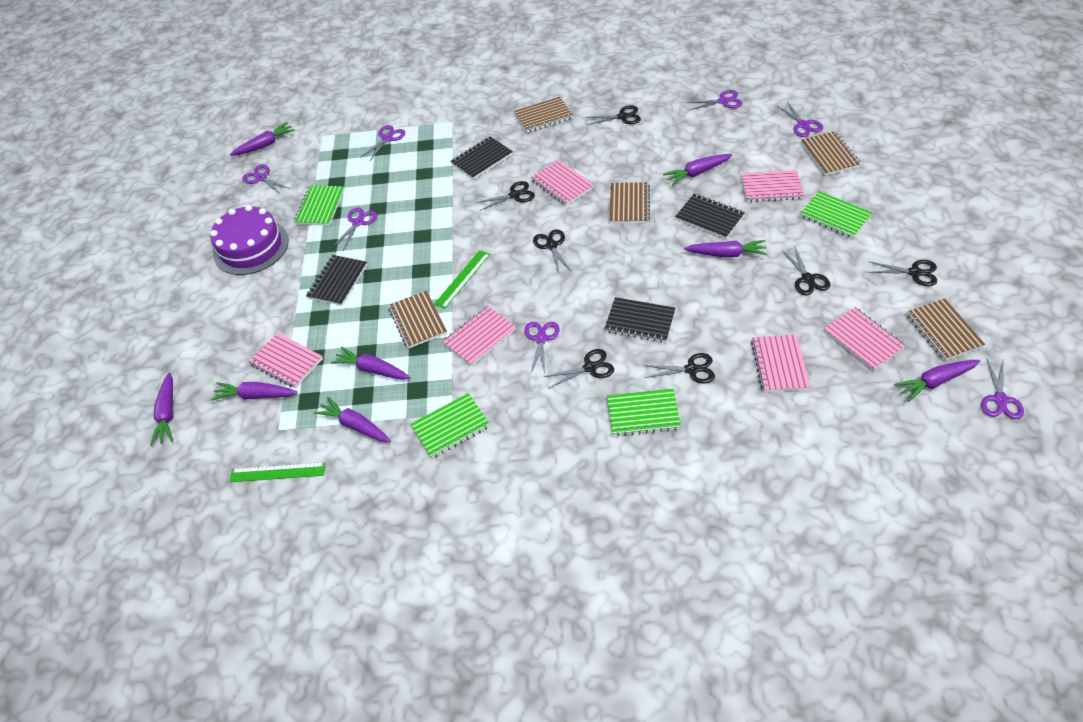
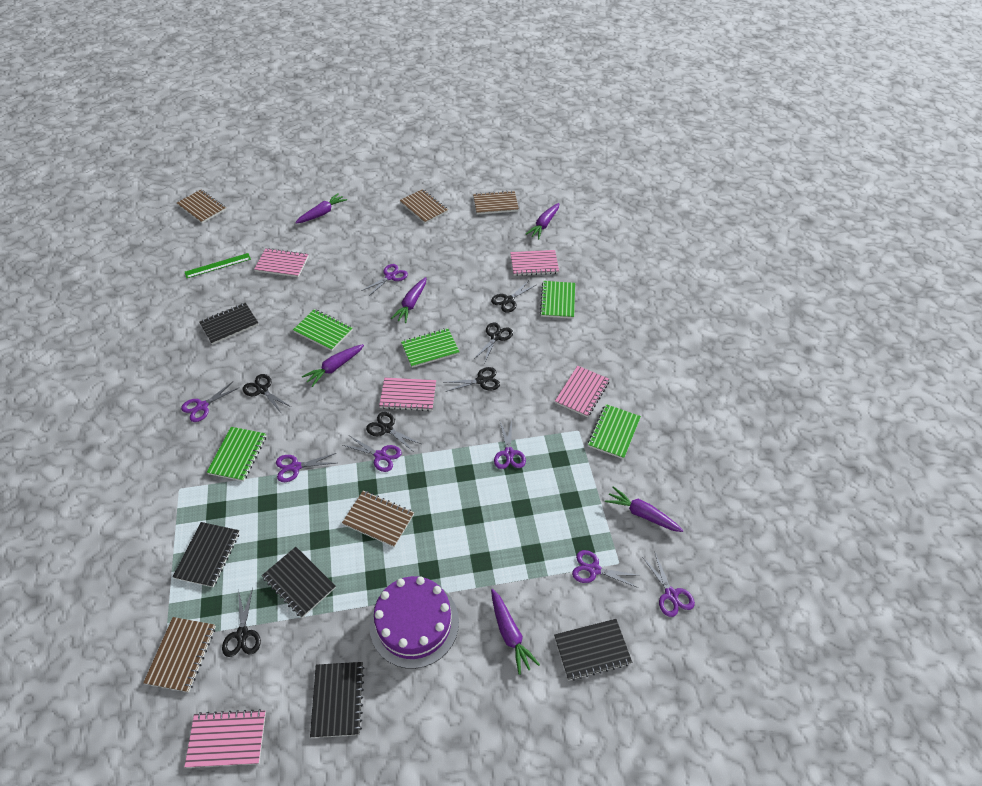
black notebook: [306,255,367,306] [451,136,513,179] [605,297,675,342] [675,194,745,239] = 4 -> [173,522,240,587] [199,303,259,345] [262,547,336,618] [310,662,364,738] [554,619,632,681] = 5
black scissors: [475,181,535,211] [533,229,571,274] [543,349,614,388] [585,105,641,125] [643,353,715,384] [782,248,830,295] [868,260,937,286] = 7 -> [222,588,261,657] [243,374,291,414] [366,412,421,451] [445,367,500,392] [474,323,513,363] [491,280,536,313] = 6
green notebook: [294,185,345,226] [410,393,490,458] [607,389,681,436] [800,191,872,239] = 4 -> [207,427,266,481] [293,309,353,351] [401,328,459,368] [540,281,575,319] [588,404,641,459] = 5
green ruler: [229,462,325,482] [434,250,490,309] = 2 -> [185,253,251,278] = 1
pink notebook: [249,333,323,388] [442,306,516,366] [531,160,594,205] [741,170,804,202] [751,335,810,392] [824,307,906,370] = 6 -> [184,709,266,768] [254,248,309,277] [379,378,436,411] [510,250,559,276] [555,366,610,417] = 5
purple carrot: [150,372,173,446] [211,382,298,401] [230,122,295,156] [314,397,391,442] [331,347,411,380] [663,154,732,185] [684,240,767,257] [894,360,980,402] = 8 -> [295,193,347,224] [302,344,364,387] [391,277,426,323] [491,589,540,675] [526,203,560,239] [605,486,684,532] = 6

